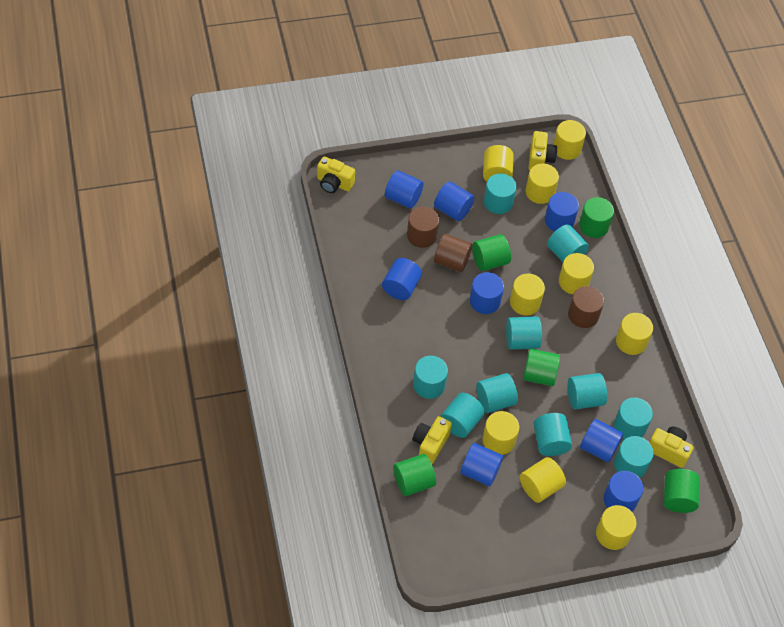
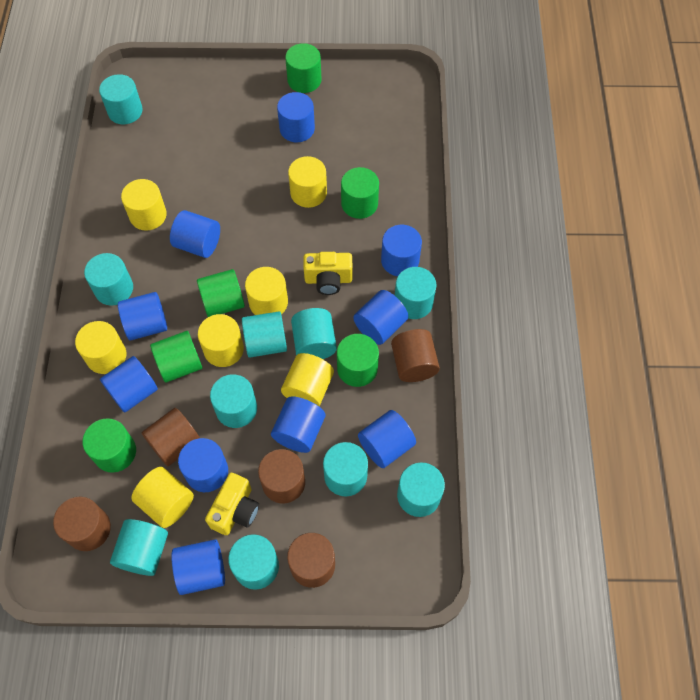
blue cylinder: [382,258,422,300] [385,170,423,209] [434,181,474,221] [460,443,503,486] [470,272,504,314] [545,192,579,231] [580,419,624,463] [603,471,643,511] = 8 -> [100,356,158,413] [118,292,167,340] [170,210,220,258] [171,539,225,595] [178,438,228,492] [271,396,326,453] [277,92,315,142] [353,290,408,345] [358,410,416,468] [381,225,422,276] = 10
brown cylinder: [407,207,439,248] [434,234,472,272] [568,286,604,328] = 3 -> [53,497,111,551] [142,408,200,466] [258,449,305,503] [287,533,335,588] [391,329,440,382] = 5
green cylinder: [393,454,436,496] [472,234,511,271] [523,349,560,386] [579,197,614,238] [664,469,700,513] = 5 -> [82,418,136,472] [150,331,202,383] [197,269,245,317] [285,43,322,93] [337,334,379,387] [341,167,379,219] = 6
yellow camera: [317,157,355,193] [412,416,452,464] [528,131,557,171] [649,427,694,468] = 4 -> [205,473,259,535] [303,252,352,295] = 2
yellow cylinder: [482,411,519,455] [483,145,514,181] [510,274,545,315] [520,457,566,503] [525,163,559,204] [553,120,586,160] [559,253,594,294] [596,505,637,550] [616,313,653,355] = 9 -> [75,321,126,374] [121,179,167,231] [131,467,194,528] [198,314,244,367] [245,267,288,315] [281,353,334,406] [288,156,327,208] = 7

